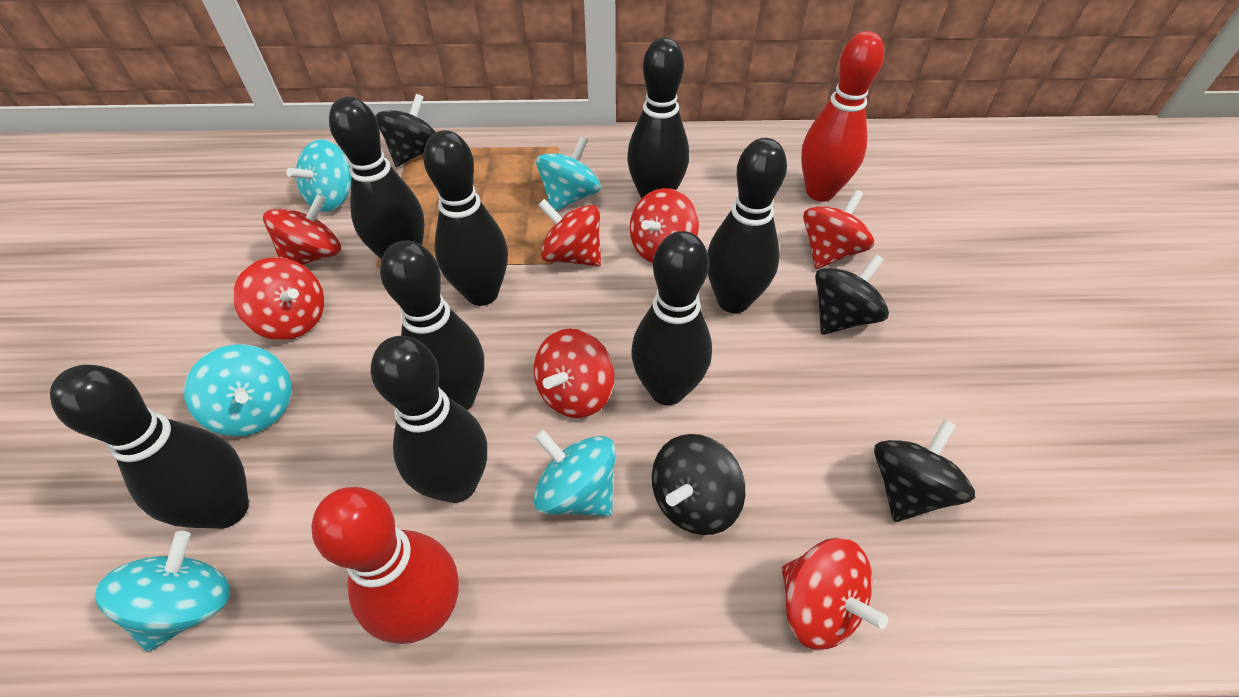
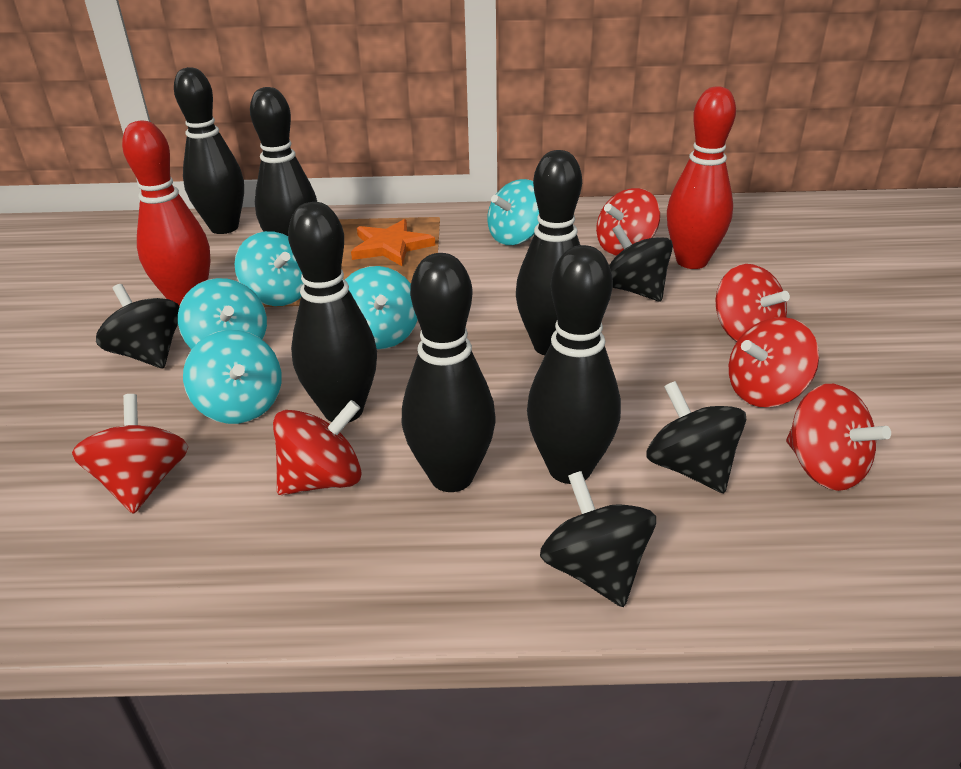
black bowling pin: [50,365,249,529] [329,97,425,259] [371,336,487,503] [380,240,484,410] [423,130,508,306] [627,37,689,199] [631,231,712,405] [707,138,787,313] = 8 -> [174,67,244,234] [250,87,317,236] [288,202,377,423] [402,253,495,492] [516,150,582,355] [527,245,621,484] = 6
orange star: none = 0 -> [351,219,435,266] = 1
red spinning top: [233,257,324,340] [263,194,341,265] [534,329,614,418] [538,199,601,267] [630,188,699,263] [782,538,888,649] [803,190,874,269] = 7 -> [72,394,188,514] [273,400,361,495] [596,188,660,256] [715,264,790,342] [729,317,819,407] [786,384,891,491] = 6

